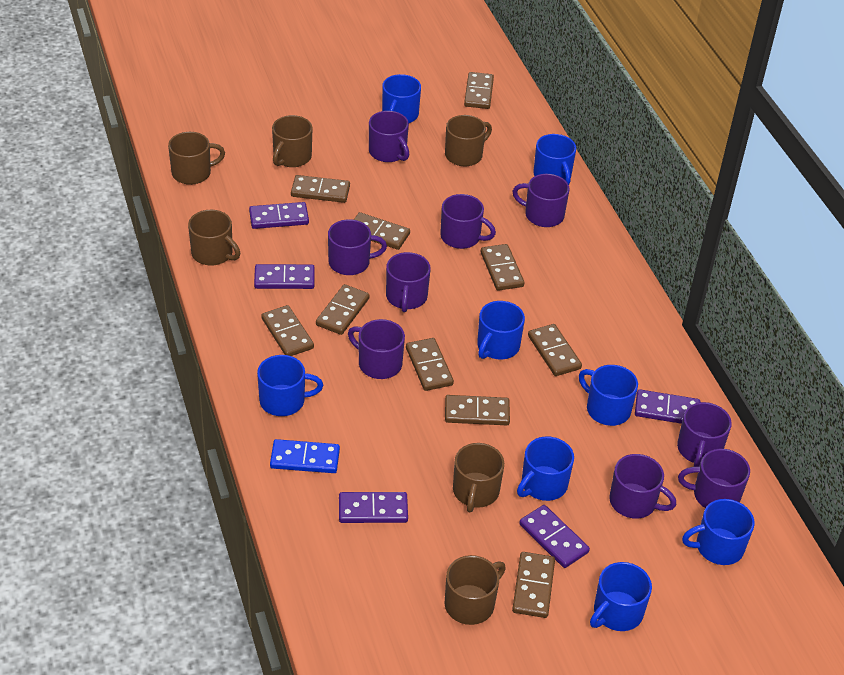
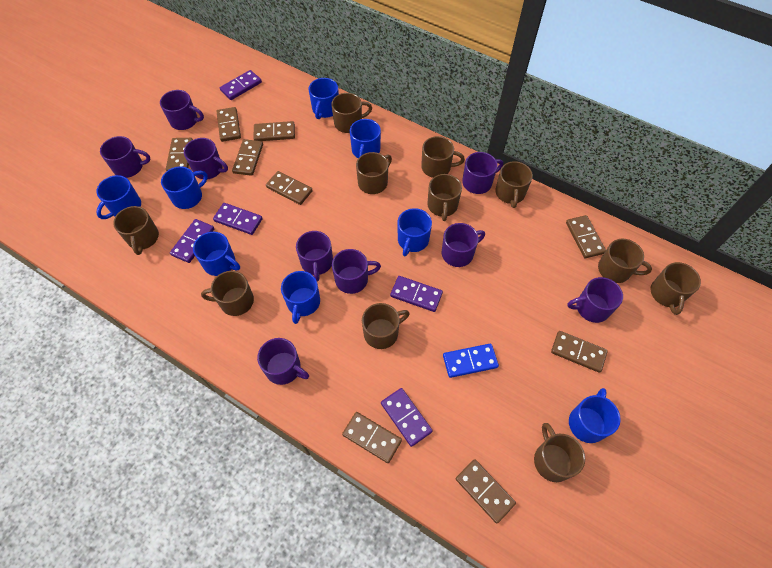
brown domino: [261,305,314,356] [291,175,350,203] [316,284,370,335] [354,212,410,250] [406,338,454,391] [445,395,510,425] [464,72,494,109] [480,244,525,291] [512,552,555,618] [528,324,582,376] = 10 -> [166,138,193,171] [217,107,241,142] [232,139,263,176] [254,121,295,141] [266,171,313,205] [342,412,402,463] [456,459,516,523] [551,331,608,373] [566,215,606,258] = 9
brown mug: [168,132,225,185] [188,210,240,266] [272,115,312,167] [444,555,506,625] [445,115,492,166] [453,443,504,512] = 6 -> [113,206,159,255] [201,271,254,316] [331,93,372,133] [356,152,392,194] [362,303,410,349] [421,136,465,178] [427,174,462,221] [495,161,533,208] [534,423,585,482] [598,239,652,283] [651,262,701,315] = 11

